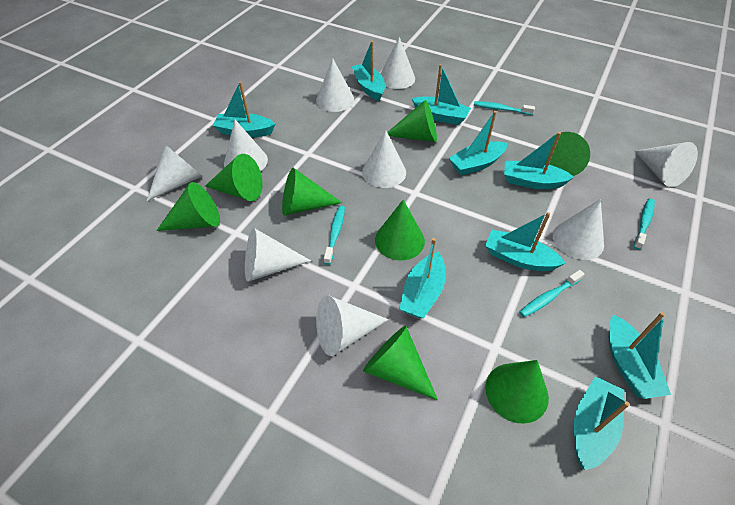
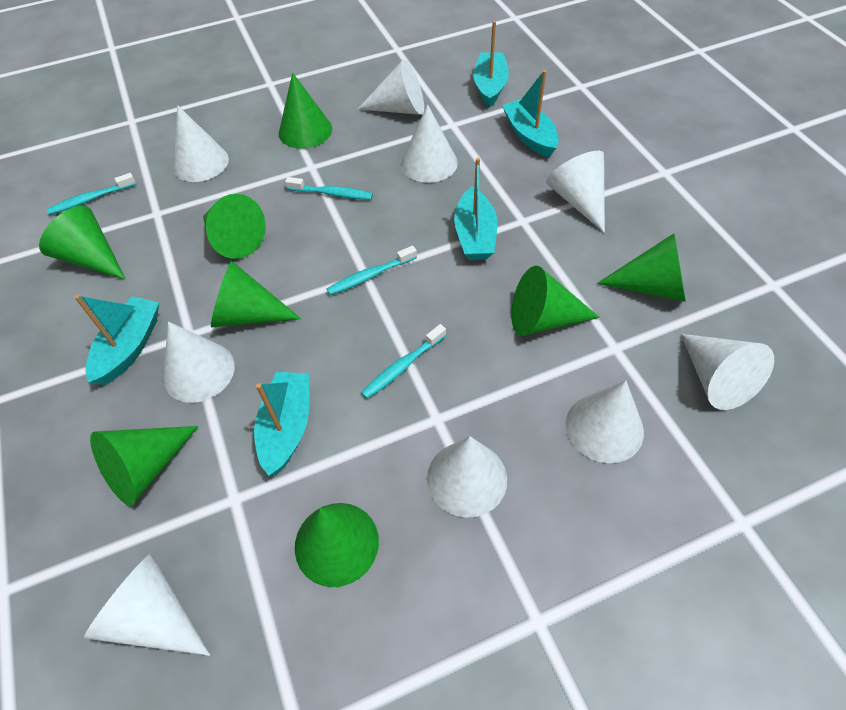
turquoise boat: [212,81,275,138] [352,41,385,101] [399,238,445,319] [412,64,471,125] [449,111,508,176] [485,212,565,271] [504,132,574,189] [574,376,630,470] [609,312,671,399] = 9 -> [74,295,159,385] [254,372,309,476] [454,158,497,260] [473,21,509,107] [502,70,559,158] = 5

